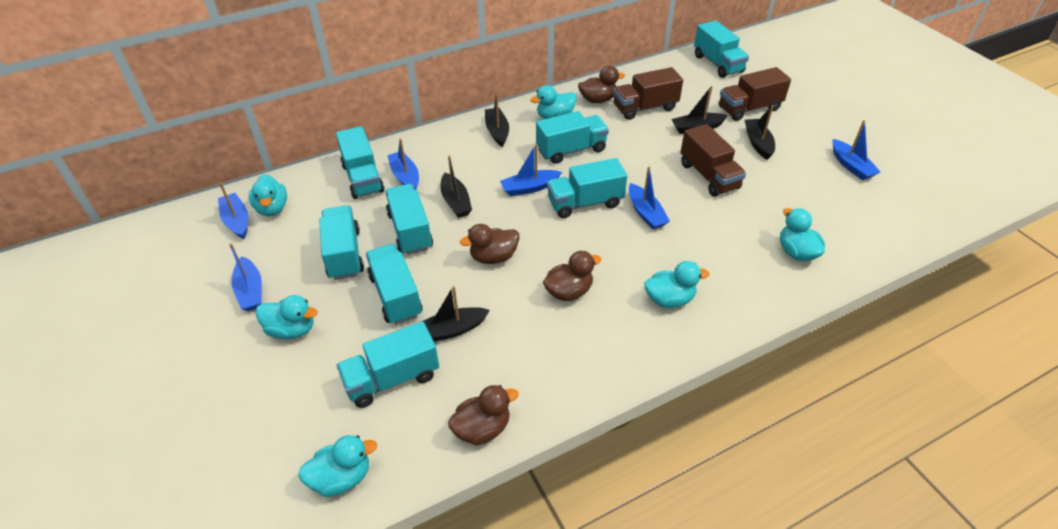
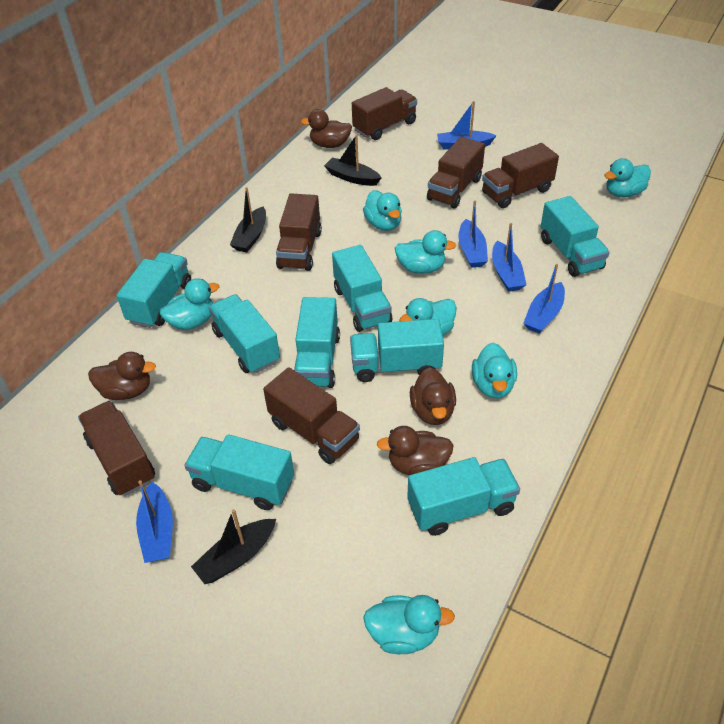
black boat: [421,286,490,341] [440,155,472,218] [485,94,509,147] [671,86,728,134] [745,105,775,160] = 5 -> [191,509,276,584] [230,187,266,253] [324,135,381,186] = 3
blue boat: [218,183,248,239] [229,243,262,311] [387,139,419,190] [500,144,562,196] [629,166,670,229] [832,120,881,180] = 6 -> [136,480,173,563] [437,101,497,150] [458,200,488,268] [492,223,526,292] [523,264,565,333] = 5
brown truck: [613,67,683,120] [680,124,746,197] [719,67,791,121] = 3 -> [78,401,155,496] [263,367,360,464] [276,193,322,271] [352,87,417,140] [427,137,485,208] [482,143,559,208] = 6
turquoise duck: [249,174,287,216] [256,295,318,339] [298,435,377,497] [530,85,577,119] [644,261,709,308] [780,208,825,261] = 6 -> [160,278,219,330] [363,190,402,231] [363,595,455,654] [395,230,456,274] [400,298,457,335] [472,343,517,398] [604,158,651,197] = 7

